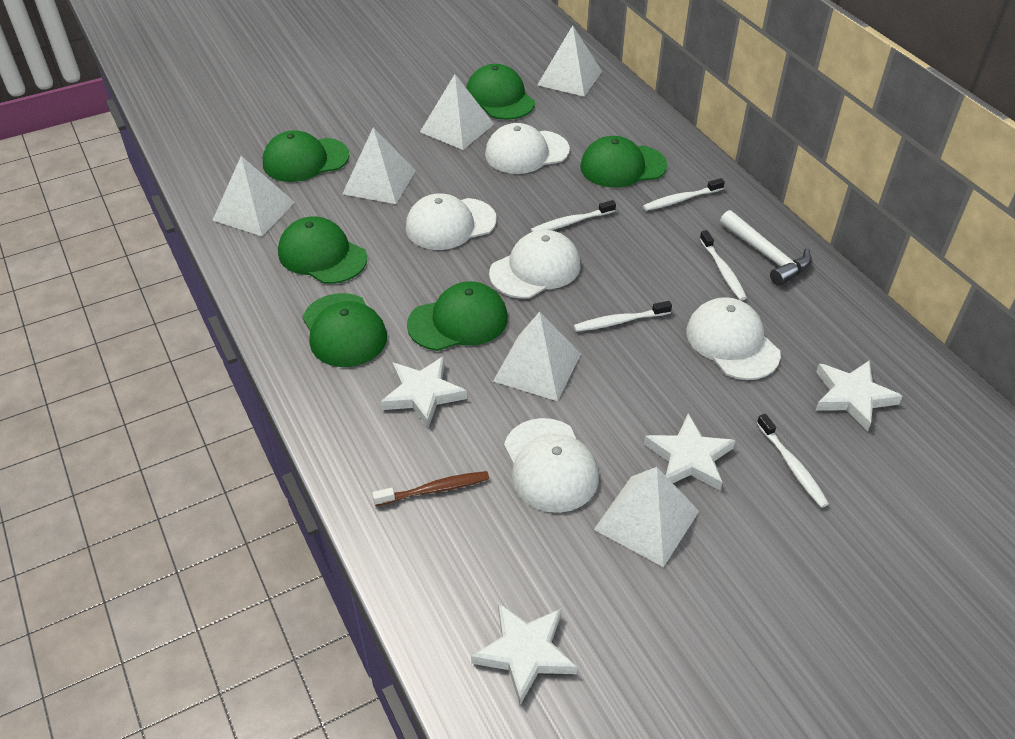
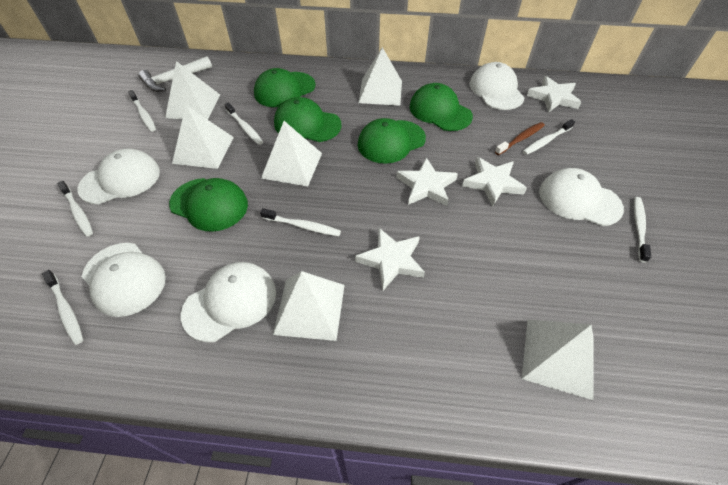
green cap: [263,130,349,182] [278,217,367,284] [302,293,387,367] [407,281,508,351] [466,64,535,120] [580,136,667,188] = 6 -> [169,178,248,232] [254,68,315,107] [274,97,342,142] [357,118,426,164] [409,83,473,131] = 5
white toothbrush: [531,200,616,232] [573,301,672,332] [643,178,725,211] [700,230,747,301] [757,414,829,508] = 5 -> [42,270,83,345] [57,181,93,237] [128,90,156,132] [225,102,263,145] [260,208,341,236] [523,119,575,155] [634,197,651,263] = 7

